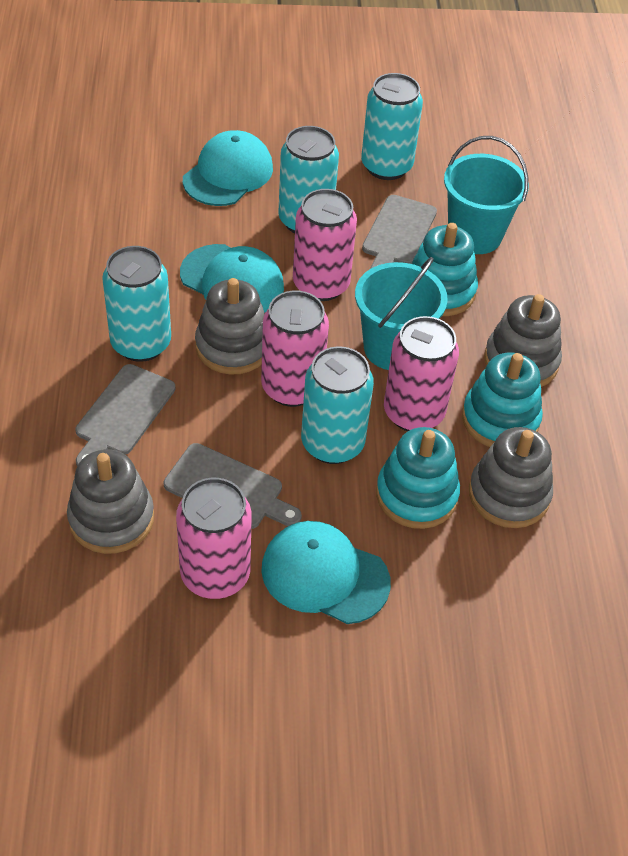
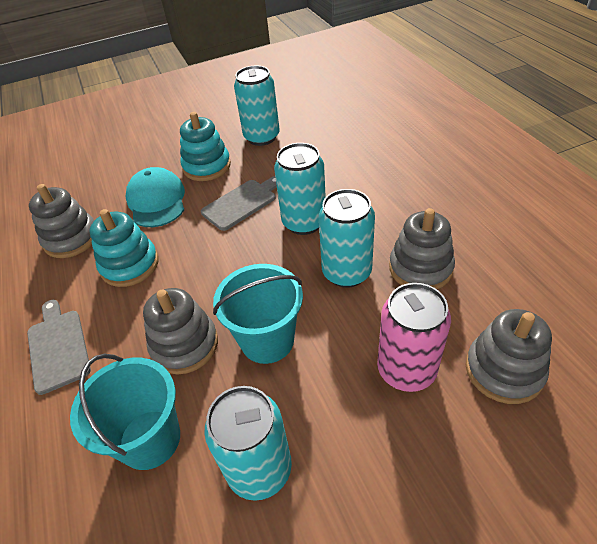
grey cutting board: [76,364,175,466] [164,443,302,529] [362,195,437,269] = 3 -> [27,300,91,395] [201,176,277,231] = 2
pink can: [176,478,252,599] [261,291,329,407] [293,189,357,301] [384,316,459,431] = 4 -> [377,283,451,392] = 1
turquoise cap: [180,244,284,313] [183,130,273,206] [261,521,391,624] = 3 -> [125,167,185,227] = 1
turquoise stacking toy: [376,427,460,529] [412,223,478,316] [462,353,543,447] = 3 -> [90,209,159,287] [180,112,231,181] = 2

